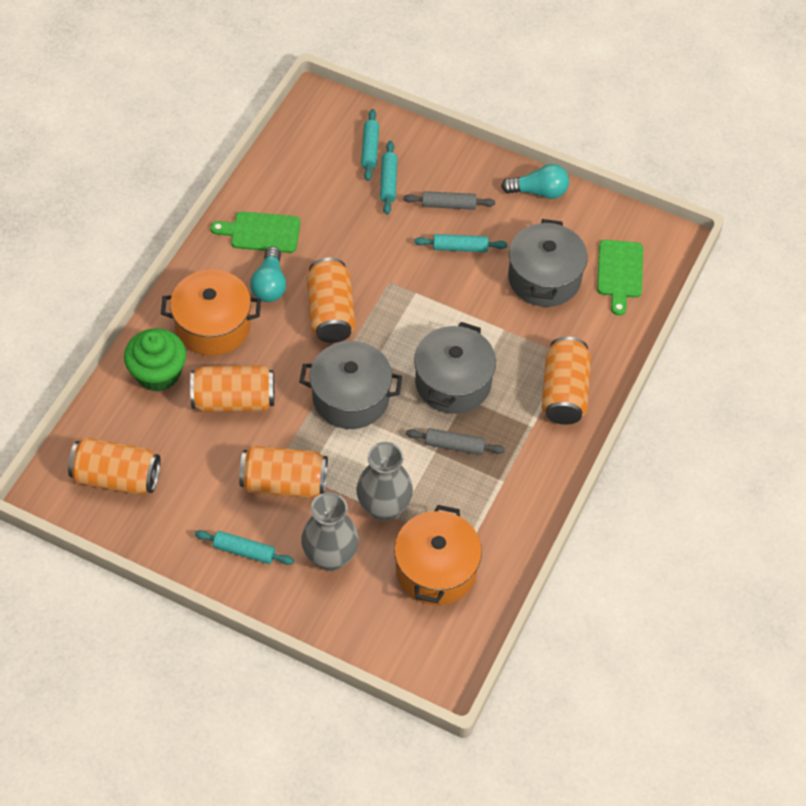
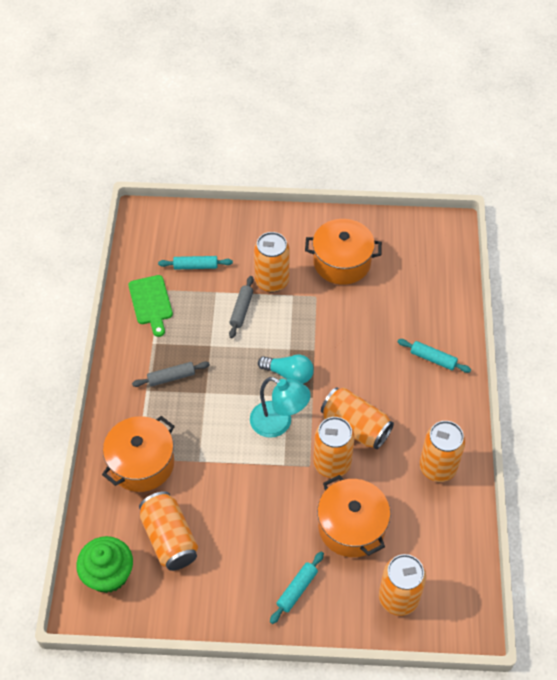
green cutting board: [211,212,300,253] [597,240,643,315] = 2 -> [128,275,173,337] = 1
grey pot: [299,341,402,429] [414,322,496,414] [508,219,588,307] = 3 -> none = 0
grey vase: [301,492,359,571] [356,442,413,521] = 2 -> none = 0
orange can: [68,438,161,495] [190,365,274,412] [239,446,328,498] [307,258,355,343] [542,337,591,425] = 5 -> [139,491,198,571] [254,232,290,292] [313,417,355,478] [321,387,394,449] [379,554,426,616] [419,421,466,482] = 6
orange pot: [161,270,261,356] [394,505,482,605] = 2 -> [102,416,175,492] [305,219,382,285] [317,475,391,557] = 3
turquoise lamp: none = 0 -> [250,377,311,438] = 1
turquoise light bulb: [250,246,286,302] [501,164,569,199] = 2 -> [258,354,314,384] = 1
turquoise rolling pin: [195,530,294,565] [361,109,379,181] [380,141,397,215] [414,234,508,252] = 4 -> [158,256,233,270] [270,552,324,624] [397,339,471,373] = 3

